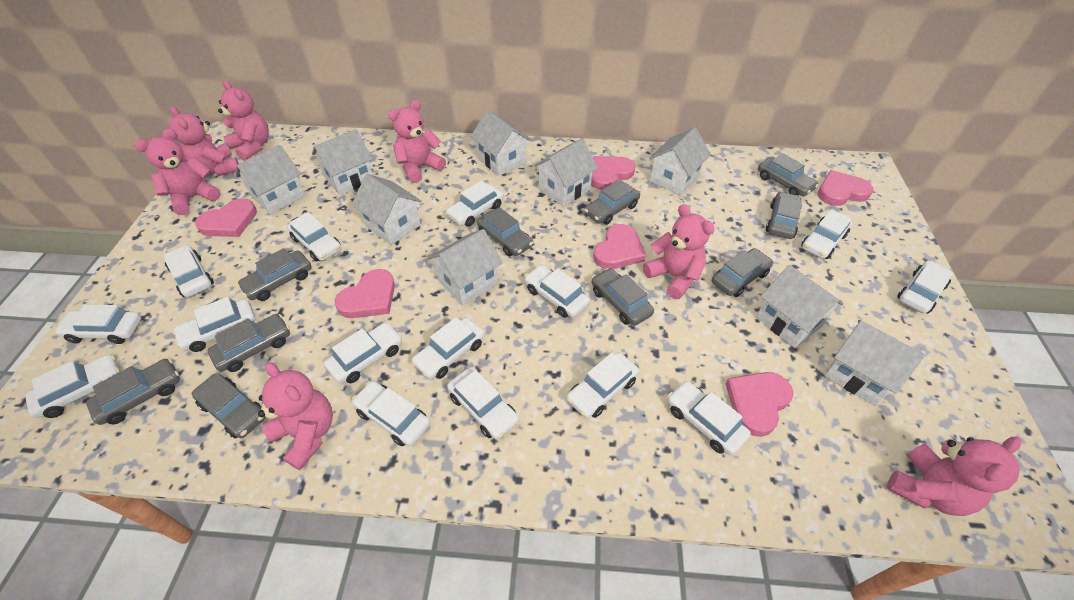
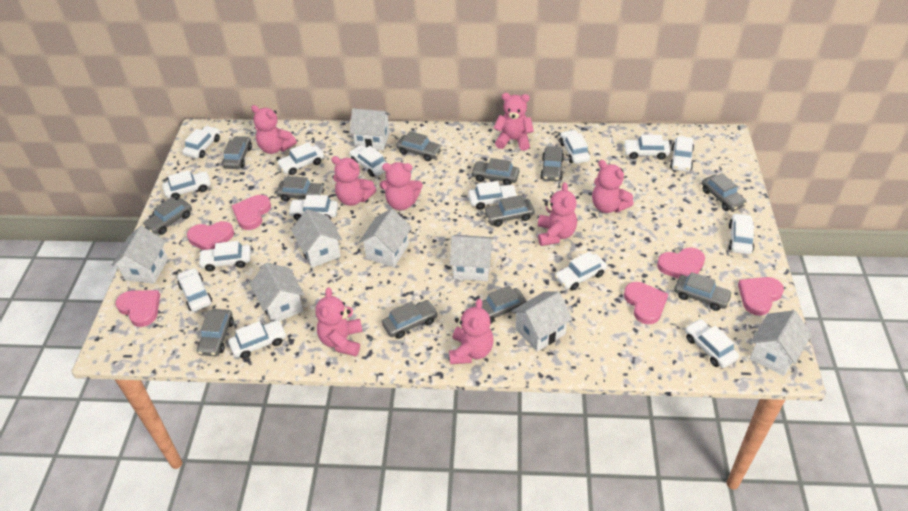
grey car: [86,359,180,425] [192,373,266,438] [208,314,290,372] [237,248,312,301] [477,207,533,256] [584,180,640,225] [592,268,654,326] [712,248,773,297] [758,153,819,196] [766,192,802,239] = 10 -> [143,197,192,235] [197,309,234,356] [223,136,252,169] [276,176,325,201] [382,300,438,339] [396,131,442,161] [471,158,519,185] [472,285,527,324] [483,195,534,227] [540,146,564,181] [674,272,733,311] [702,173,747,211] = 12
pink teddy bear: [135,129,221,215] [169,106,239,176] [218,80,269,161] [258,362,333,470] [388,100,446,183] [643,204,715,299] [887,437,1022,516] = 7 -> [251,105,297,154] [315,288,363,356] [331,156,376,206] [380,162,423,210] [449,299,494,364] [494,93,534,151] [538,182,577,246] [592,160,634,213] = 8
white house: [235,145,305,214] [312,130,373,196] [352,174,421,245] [428,229,503,306] [471,110,531,176] [534,139,598,207] [649,127,711,196] [756,265,844,348] [824,320,925,406] = 9 -> [112,226,168,284] [250,263,304,322] [291,209,342,268] [350,109,390,150] [359,208,412,267] [450,235,494,281] [512,292,572,352] [750,310,812,376] = 8

